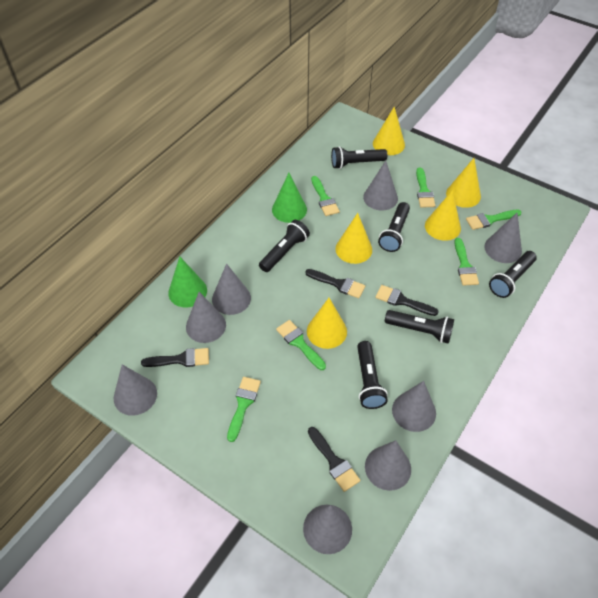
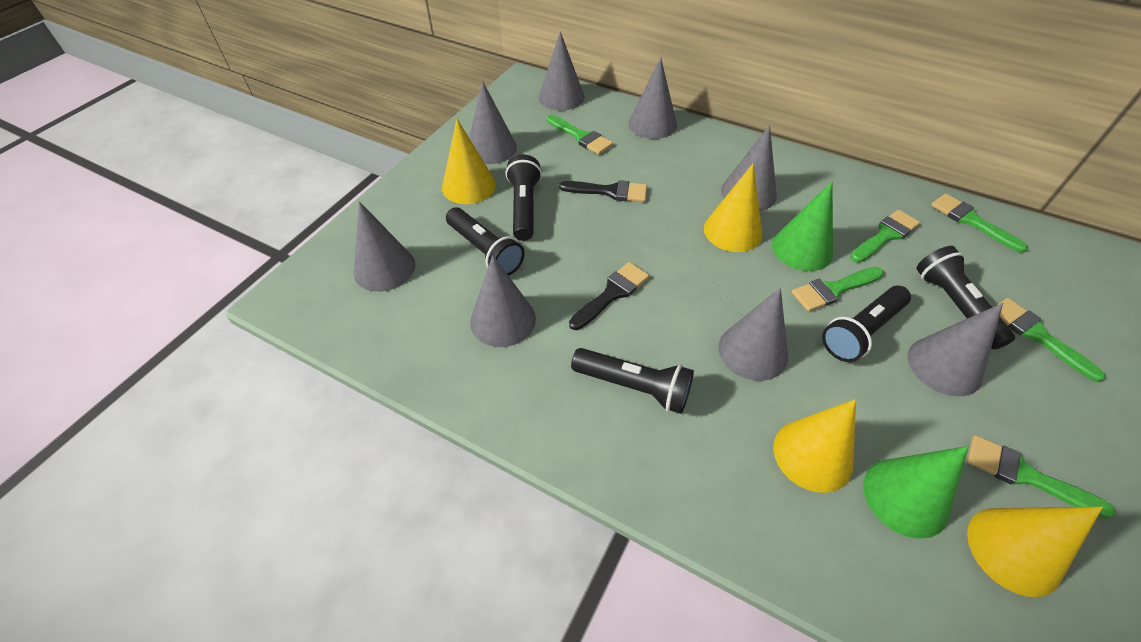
black brush: [141,348,209,367] [305,269,365,298] [308,427,360,492] [375,285,439,316] = 4 -> [559,180,647,202] [569,262,649,330] = 2
black flashlight: [259,220,310,272] [331,146,387,169] [357,341,388,409] [378,202,410,252] [385,310,454,344] [489,251,537,298] = 6 -> [446,207,525,276] [506,155,542,241] [571,348,694,414] [822,286,911,362] [916,246,1015,350] = 5
yellow cone: [307,298,347,349] [335,213,372,264] [373,107,405,155] [425,190,461,241] [446,158,481,208] = 5 -> [442,119,496,204] [704,163,763,252] [773,399,856,493] [967,507,1103,597] = 4

